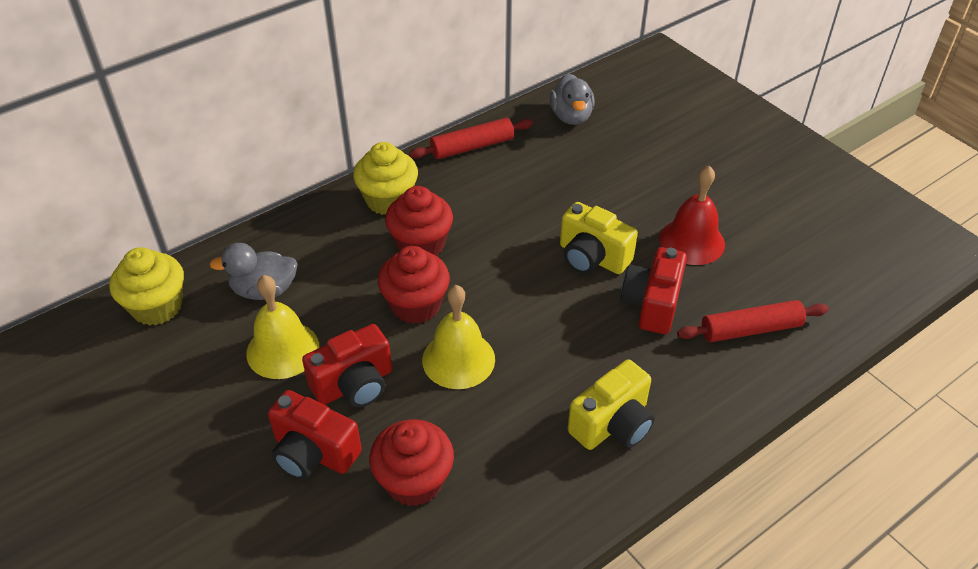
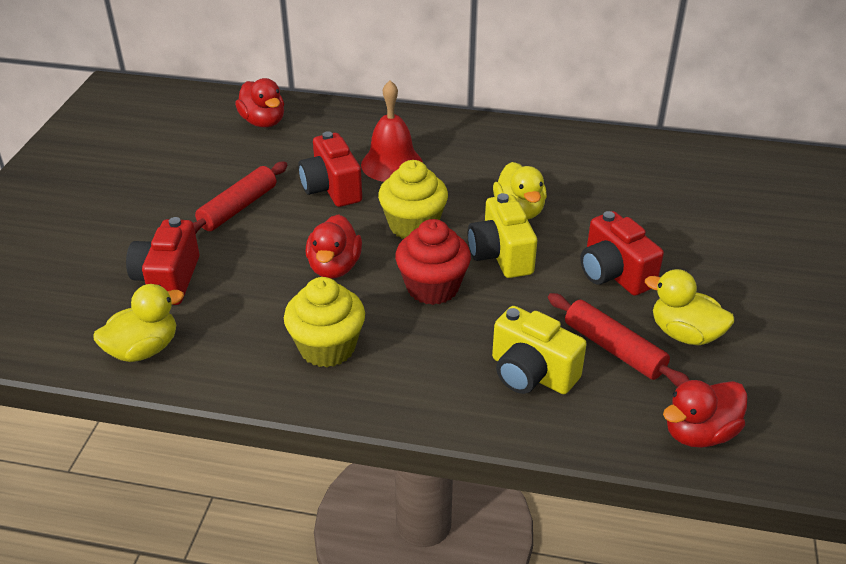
grey duck: [209,243,297,300] [549,73,595,125] = 2 -> none = 0
red cupcake: [369,419,454,506] [378,246,450,324] [385,186,453,256] = 3 -> [395,219,471,305] = 1
red duck: none = 0 -> [235,78,284,127] [306,214,362,279] [663,380,747,448] = 3
yellow bell: [246,275,319,379] [422,285,495,389] = 2 -> none = 0
yellow duck: none = 0 -> [93,284,184,362] [493,162,547,220] [645,269,734,346] = 3

